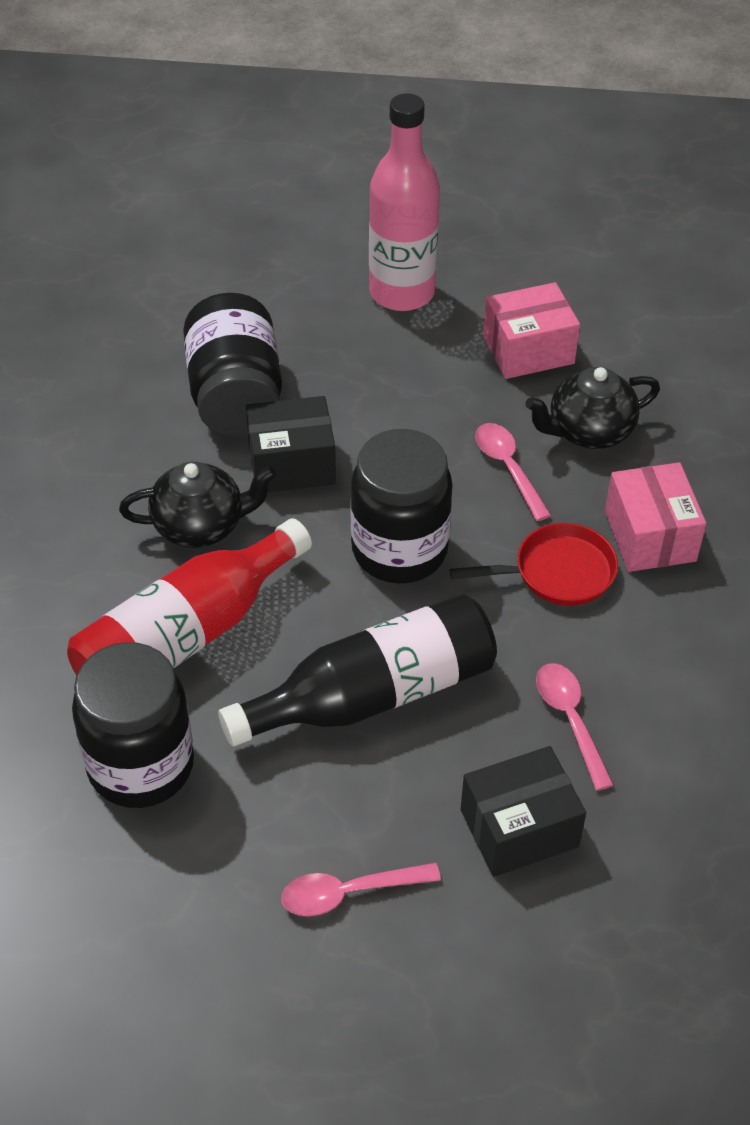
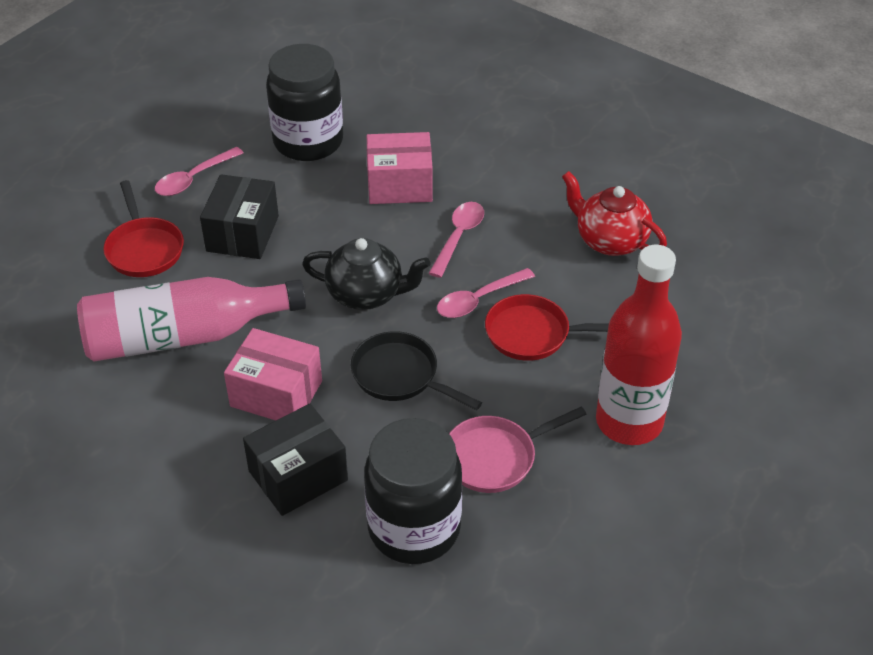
black bottle: [218,594,497,747] = 1 -> none = 0
black jar: [72,642,194,808] [183,293,282,436] [350,429,453,583] = 3 -> [266,44,343,161] [364,418,462,564] = 2
black pan: none = 0 -> [351,331,482,410] = 1
black teapot: [119,462,276,548] [525,367,660,449] = 2 -> [302,238,430,310] = 1
pink pan: none = 0 -> [449,406,587,493] = 1
red pan: [450,523,618,606] = 1 -> [103,180,184,277] [485,294,609,361] = 2
red teapot: none = 0 -> [562,171,667,256] = 1

